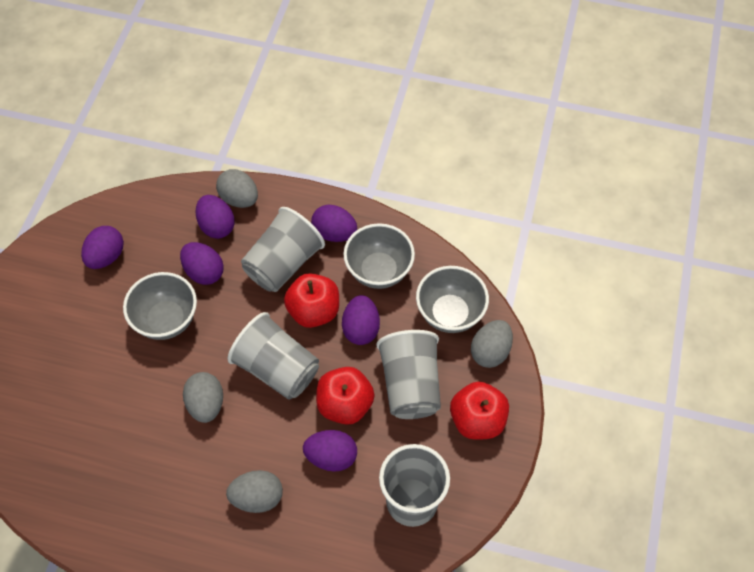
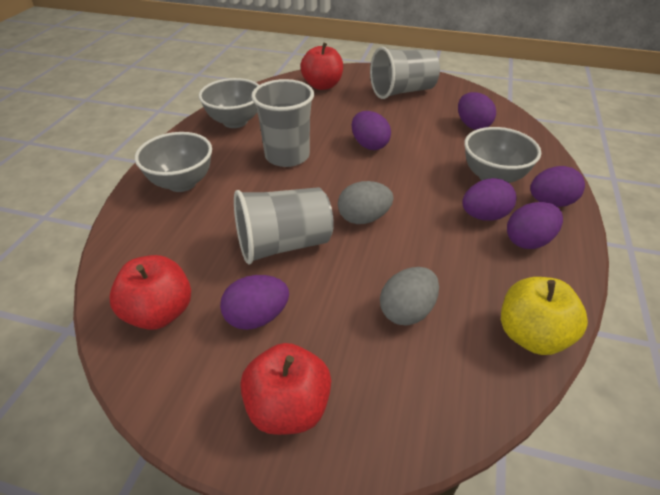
grey cup: [227,312,319,400] [241,207,325,292] [376,330,441,419] [379,444,450,527] = 4 -> [234,187,334,264] [251,79,314,167] [370,47,440,99] = 3
grey egg: [183,372,223,423] [216,169,258,208] [226,470,283,513] [471,320,513,368] = 4 -> [338,181,393,224] [380,267,439,326] = 2
yellow apple: none = 0 -> [501,277,588,355] = 1

